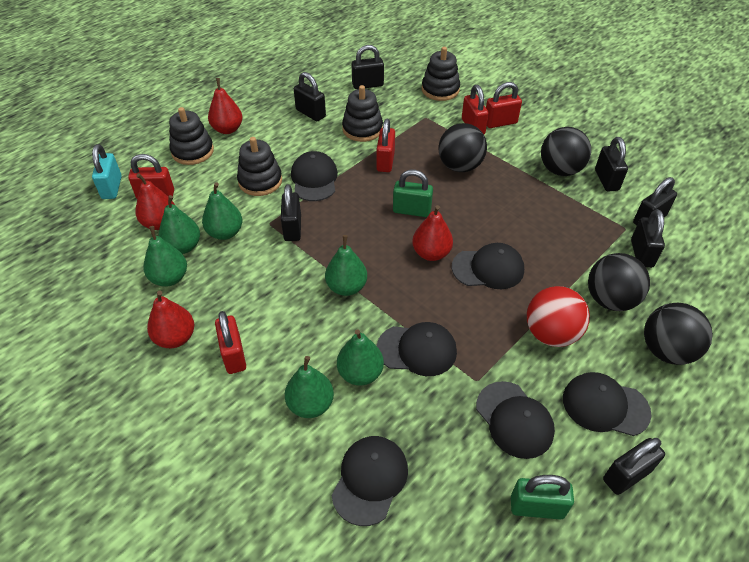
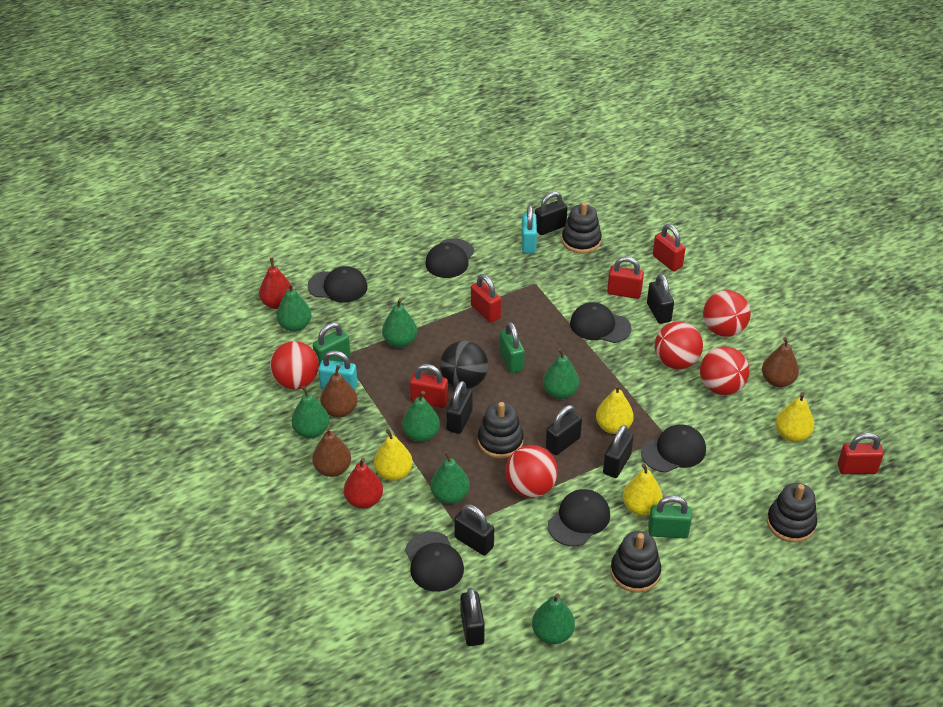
black ball: [438,123,487,172] [541,127,591,176] [588,253,650,311] [644,303,713,365] = 4 -> [440,341,488,389] = 1
brown pear: none = 0 -> [312,427,351,477] [320,365,357,418] [762,337,799,387] = 3
green padlock: [393,170,433,217] [511,475,574,519] = 2 -> [313,323,350,366] [499,322,525,373] [648,496,692,538] = 3
green pear: [143,226,187,286] [159,195,200,254] [202,182,242,240] [285,356,334,418] [325,235,367,296] [337,329,384,385] = 6 -> [276,283,311,332] [292,386,329,438] [382,298,417,348] [402,391,440,442] [430,451,470,504] [532,593,575,644] [543,348,579,399] = 7
red ball: [527,286,590,347] = 1 -> [270,341,319,390] [505,445,558,498] [655,322,703,369] [700,346,749,395] [703,290,751,337] = 5
red pear: [135,173,175,230] [147,291,194,348] [208,78,243,134] [412,205,453,261] = 4 -> [259,258,293,309] [344,458,383,509] = 2
turquoise padlock: [92,144,122,199] = 1 -> [318,351,358,390] [522,205,537,253] = 2
yellow pear: none = 0 -> [374,429,413,481] [596,384,634,434] [623,464,663,516] [776,392,814,442] = 4

